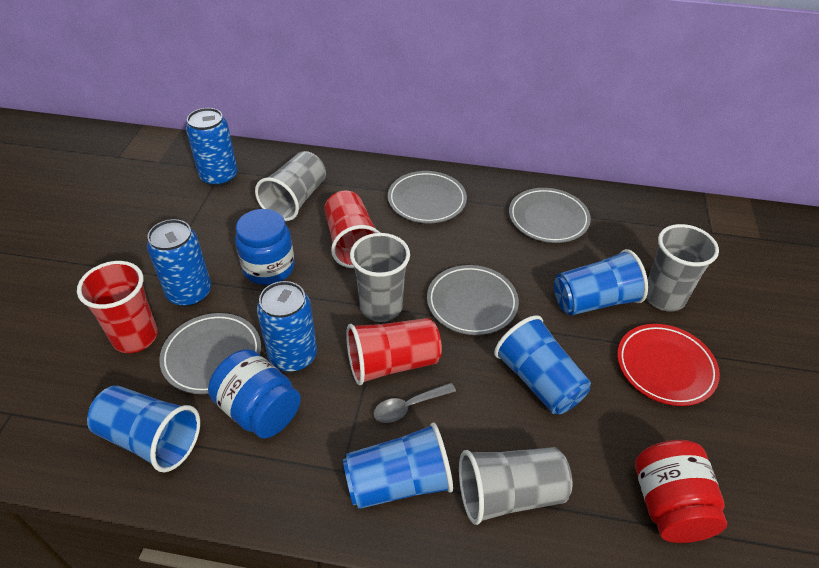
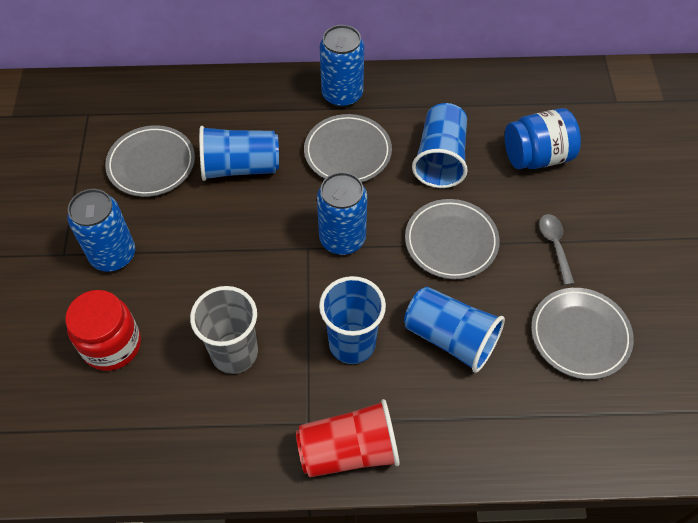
blue jar: [208,349,301,439] [235,209,295,285] = 2 -> [505,108,581,169] = 1
grey cup: [255,151,326,221] [350,233,410,322] [459,447,572,525] [646,224,719,312] = 4 -> [190,286,258,374] = 1
red cup: [77,261,158,353] [324,191,380,268] [346,318,442,385] = 3 -> [296,399,400,477] = 1
red plate: [617,324,720,406] = 1 -> none = 0

